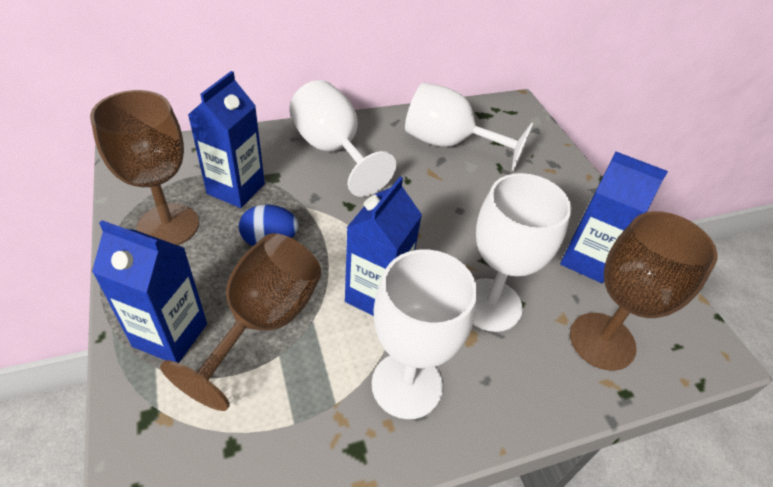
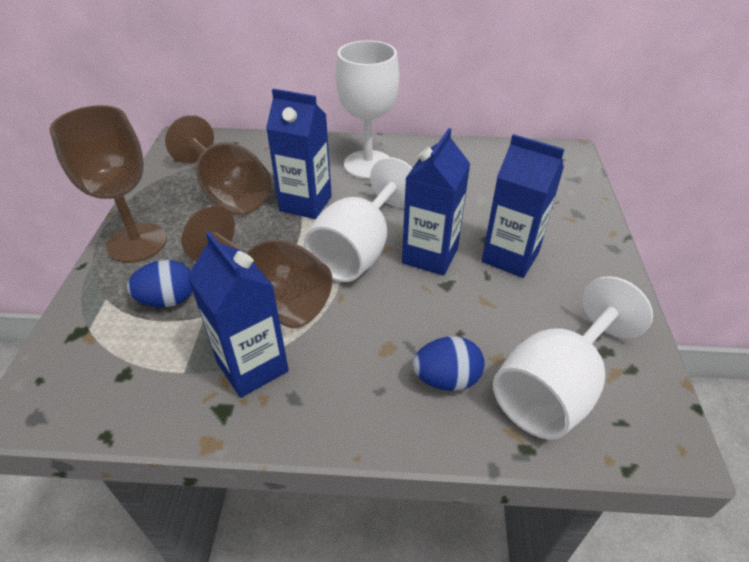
blue egg: [239,204,299,246] = 1 -> [127,260,192,307] [413,336,485,391] = 2
white goblet: [289,80,396,197] [372,249,477,419] [405,83,534,172] [473,173,571,332] = 4 -> [304,157,412,282] [336,40,399,179] [493,276,653,440] = 3

